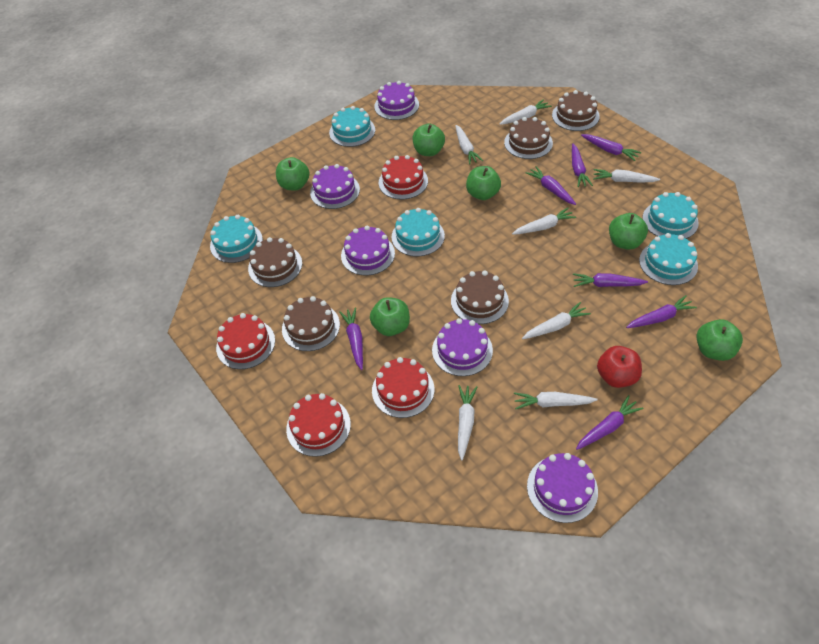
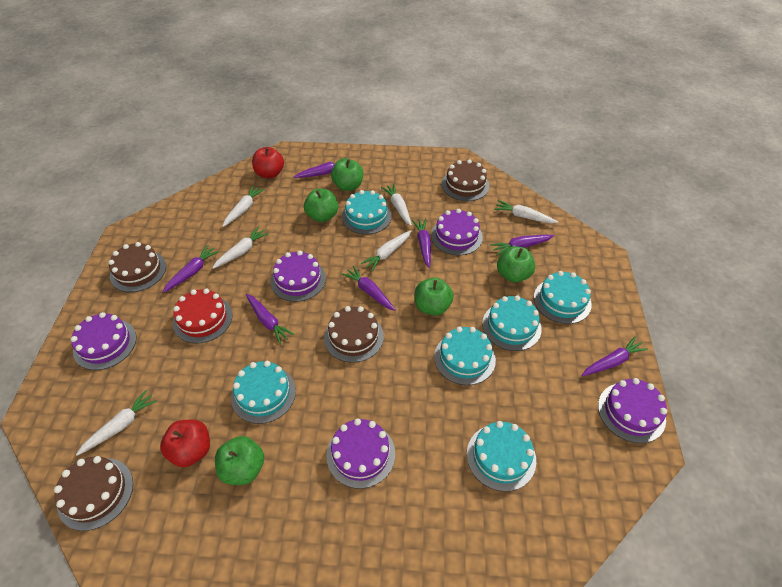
brown cake: [248,237,302,287] [282,296,340,351] [451,271,509,324] [504,117,553,159] [552,90,600,131] = 5 -> [54,456,133,531] [108,242,166,292] [324,306,384,363] [442,160,489,201] = 4
green apple: [276,157,309,191] [370,297,410,336] [413,124,445,156] [466,166,501,200] [609,213,648,250] [697,319,743,361] = 6 -> [215,436,264,485] [304,189,338,222] [331,159,363,191] [415,278,454,316] [497,246,535,283] = 5
red apple: [597,346,642,388] = 1 -> [160,420,210,467] [252,147,284,178] = 2
red cake: [216,313,275,369] [286,393,351,457] [372,357,434,418] [379,155,428,199] = 4 -> [173,289,233,344] = 1
turquoise cake: [210,215,263,263] [329,106,375,147] [392,208,445,257] [639,233,698,285] [642,192,699,239] = 5 -> [231,361,296,424] [342,190,392,235] [434,327,496,385] [467,421,536,492] [482,295,542,351] [534,271,592,324] = 6
white carrot: [455,125,483,165] [458,385,477,460] [500,99,552,125] [512,207,576,235] [514,392,598,409] [522,302,591,339] [593,169,660,182] = 7 -> [76,390,157,456] [212,227,269,269] [223,185,265,227] [361,230,411,272] [381,184,412,226] [494,200,558,223] = 6

